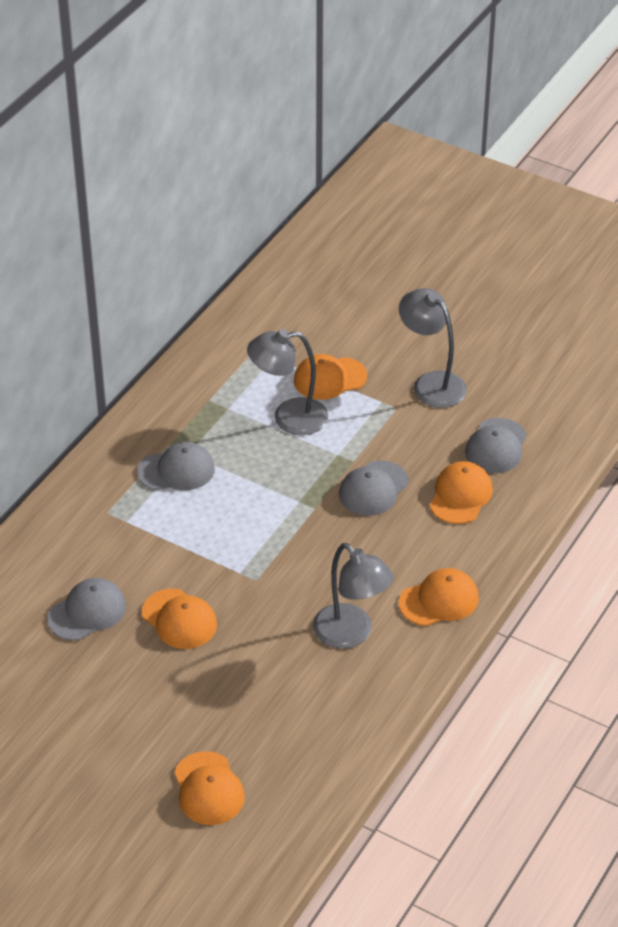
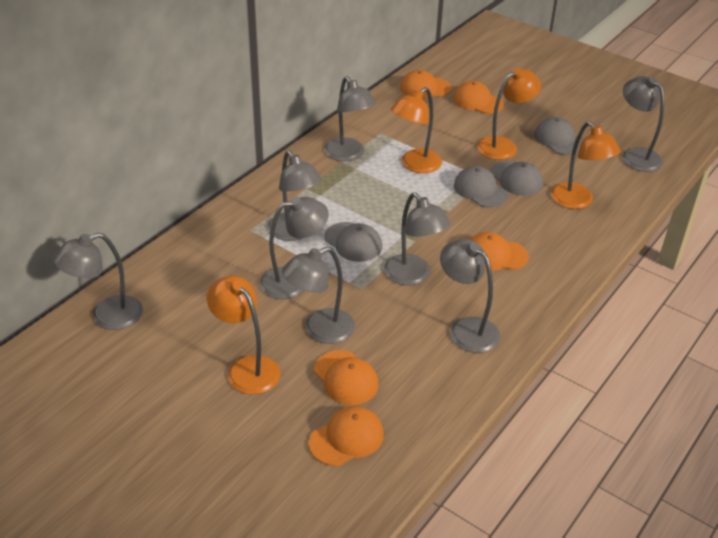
grey lamp: [247,329,328,435] [313,543,394,649] [399,288,467,408] = 3 -> [53,233,143,330] [260,197,329,299] [268,150,322,241] [282,247,355,344] [324,76,376,161] [384,192,451,285] [440,239,500,353] [622,76,664,172] = 8
orange lamp: none = 0 -> [207,275,280,394] [391,87,442,173] [477,68,541,160] [551,121,621,209] = 4

